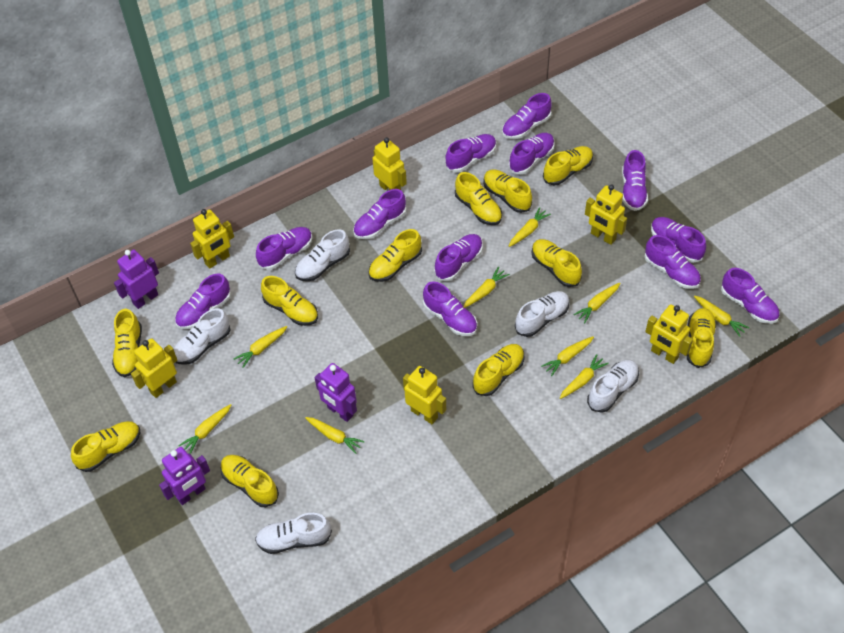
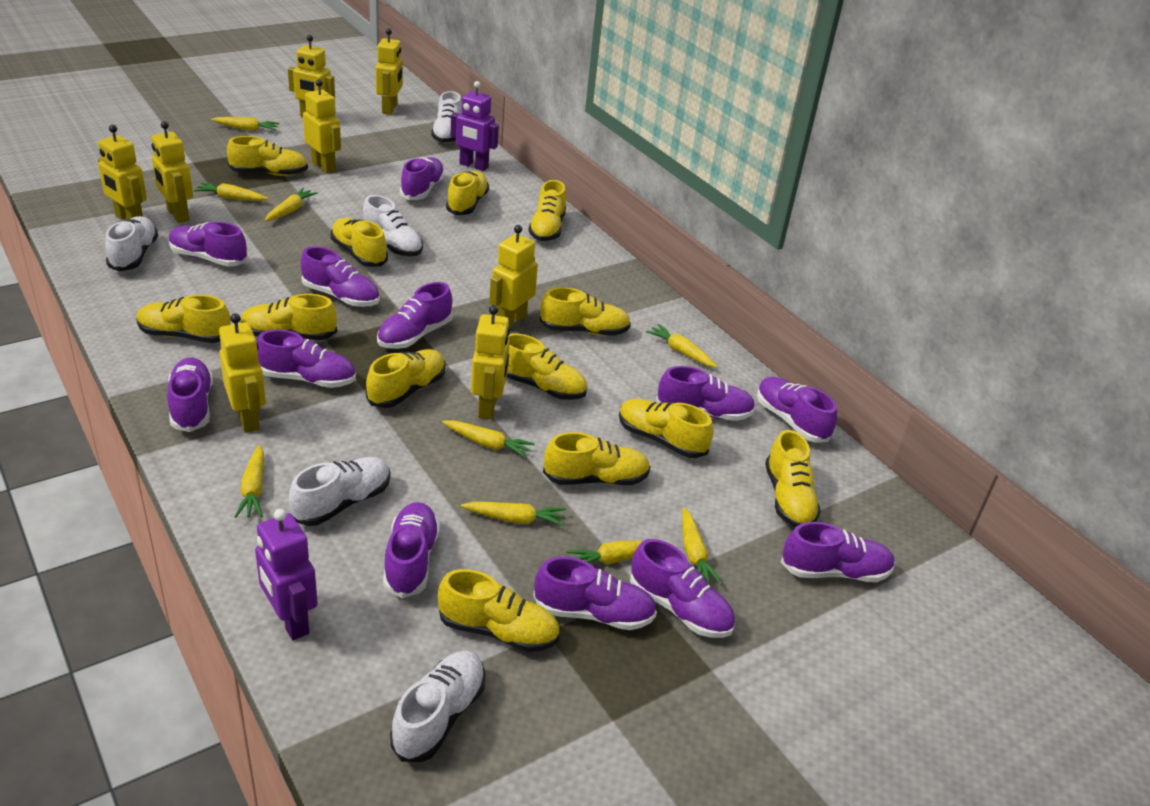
purple robot: [114,249,159,309] [159,447,210,505] [315,363,357,422] = 3 -> [255,509,318,640] [451,81,499,171] = 2
yellow robot: [131,338,177,398] [190,209,234,269] [373,137,407,190] [403,366,446,424] [585,184,627,245] [645,304,693,364] = 6 -> [98,125,147,220] [151,121,193,223] [219,313,266,433] [288,35,335,117] [303,79,341,173] [376,28,403,115] [471,305,510,419] [489,225,538,328] = 8
yellow shoe: [71,421,141,472] [112,309,142,377] [220,455,279,507] [261,276,318,326] [368,229,422,282] [455,172,502,225] [472,344,525,396] [483,170,532,213] [532,239,582,287] [543,146,593,185] [687,308,717,368] = 11 -> [136,295,231,343] [227,136,308,176] [240,294,337,340] [330,218,388,267] [366,349,445,408] [438,569,560,652] [446,171,489,215] [507,333,587,400] [528,180,566,241] [540,287,631,336] [543,432,650,485] [619,399,713,458] [765,430,821,528] = 13

